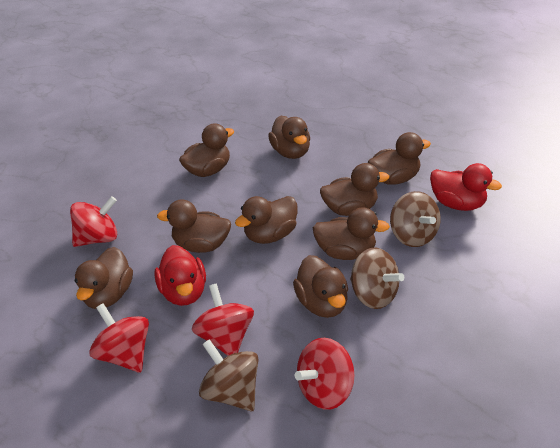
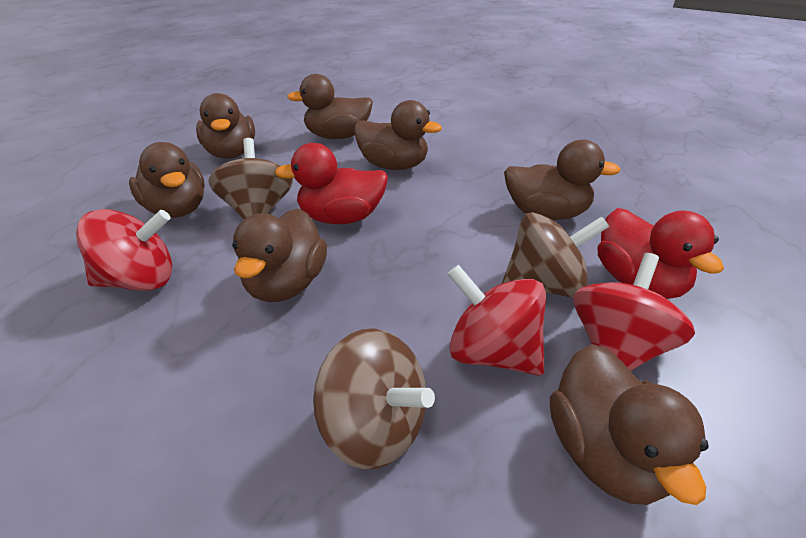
brown duck: [75,247,133,309] [157,199,231,253] [179,124,234,177] [235,196,297,244] [268,116,310,159] [293,255,348,318] [313,207,390,260] [320,163,389,216] [368,132,431,185] = 9 -> [129,142,205,218] [196,93,255,159] [232,208,327,302] [287,74,373,139] [354,100,442,170] [504,140,621,220] [550,344,709,505] = 7
red spinning top: [70,196,117,247] [89,303,149,373] [192,284,254,356] [295,338,354,410] = 4 -> [76,209,172,291] [448,265,546,376] [573,253,695,371] = 3

